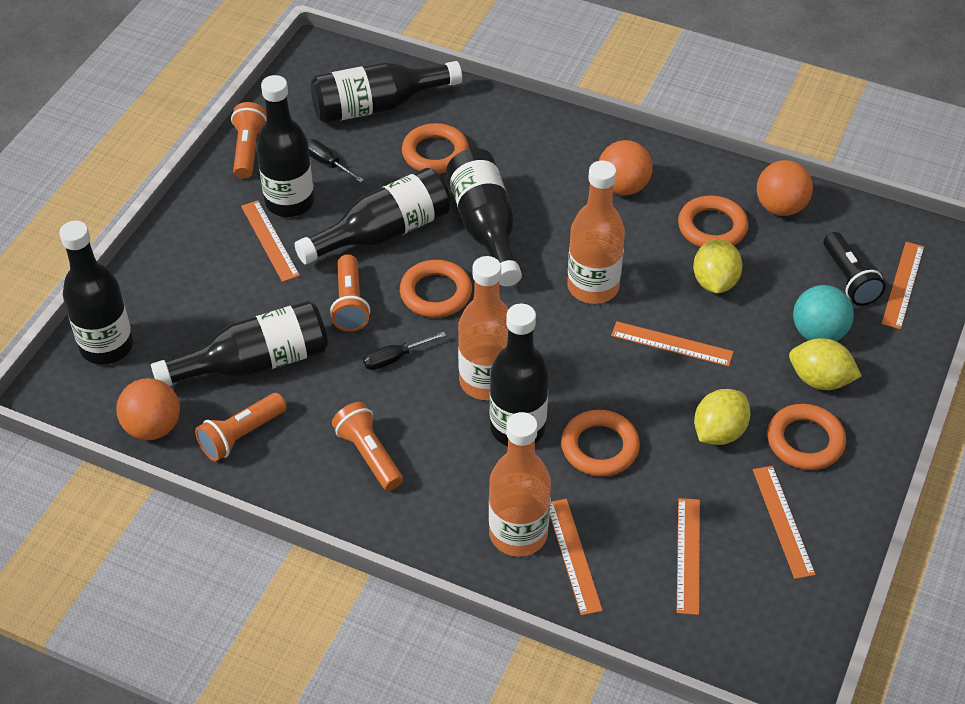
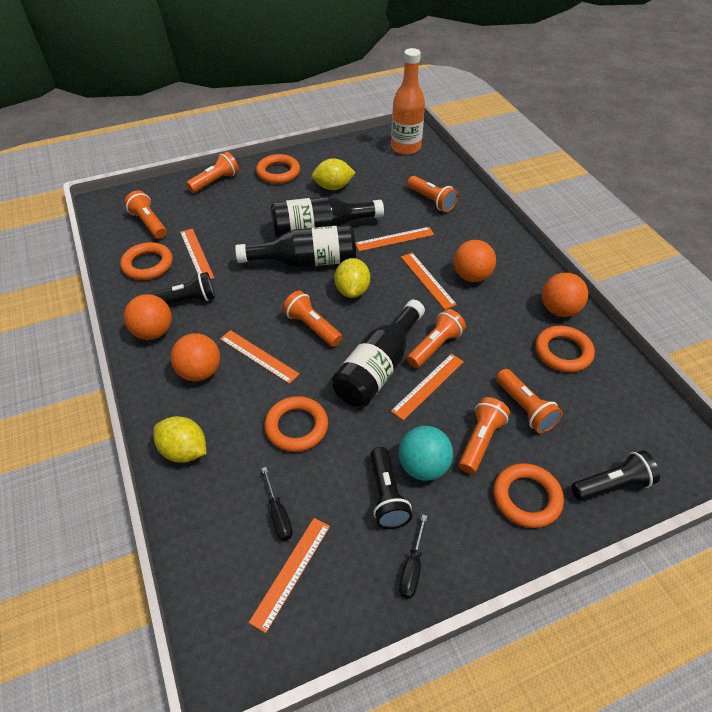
black bottle: [59,221,133,365] [151,301,328,386] [256,75,314,217] [295,168,451,264] [310,61,462,123] [446,148,522,287] [490,304,549,446] = 7 -> [235,225,356,267] [270,196,384,238] [332,300,425,407] = 3
black flashlight: [824,232,886,306] = 1 -> [149,272,215,305] [370,447,412,529] [572,450,660,501] = 3
orange ball: [116,378,180,440] [599,140,653,195] [757,160,813,216] = 3 -> [124,294,172,340] [171,333,220,381] [453,240,496,282] [542,273,588,317] = 4
orange bottle: [458,256,508,400] [489,412,551,557] [567,161,625,304] = 3 -> [391,48,425,155] = 1
orange flashlight: [195,393,287,461] [231,102,266,179] [330,254,370,332] [332,402,403,491] = 4 -> [124,191,167,239] [186,152,239,193] [282,291,342,347] [407,176,458,212] [407,309,466,368] [459,397,510,474] [496,369,562,433] = 7

